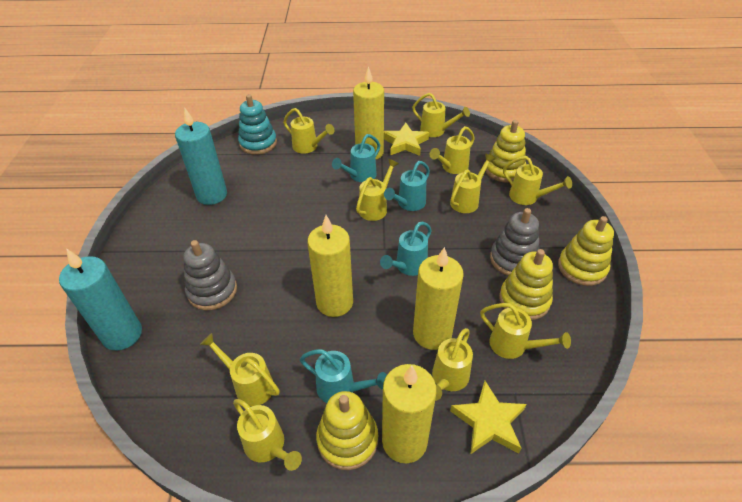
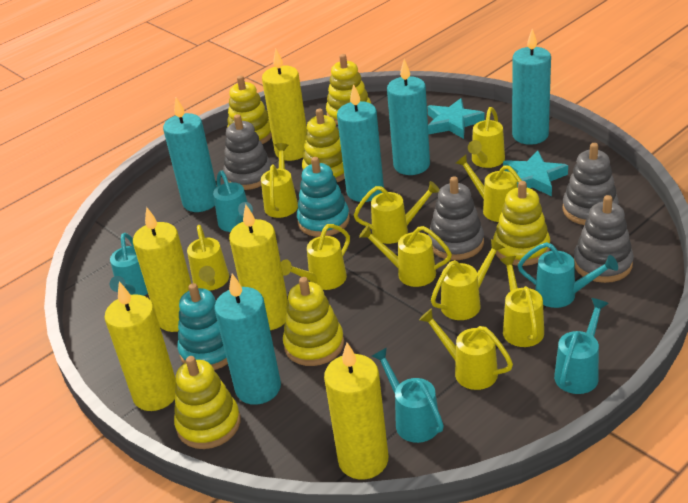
grey stacking toy: [183,240,237,310] [490,208,539,276] = 2 -> [223,114,272,190] [428,176,484,260] [562,143,619,225] [574,195,634,283] = 4
turquoise candle: [59,248,142,351] [175,108,227,205] = 2 -> [163,98,217,212] [214,274,281,405] [337,84,384,202] [387,59,430,175] [512,28,551,145] = 5
turquoise stacking toy: [238,94,277,155] = 1 -> [178,283,228,370] [297,157,350,237] = 2
turquoise star: none = 0 -> [427,98,484,139] [503,150,568,196] = 2
turquoise watering can: [300,349,387,403] [332,134,380,182] [380,222,432,276] [384,161,430,211] = 4 -> [110,233,148,296] [213,171,253,232] [372,347,444,443] [518,242,618,308] [554,298,609,394] = 5
yellow candle: [307,215,353,317] [353,66,384,159] [382,364,436,463] [413,247,464,350] = 4 -> [104,282,176,411] [133,207,191,332] [229,204,288,330] [262,49,307,161] [324,343,388,480] = 5
yellow stacking toy: [316,391,378,470] [486,120,526,183] [499,249,553,320] [558,216,614,286] = 4 -> [174,356,240,449] [227,75,272,144] [283,277,344,366] [302,109,345,182] [326,54,371,125] [493,181,550,266] = 6
yellow star: [384,123,429,156] [450,381,527,454] = 2 -> none = 0

